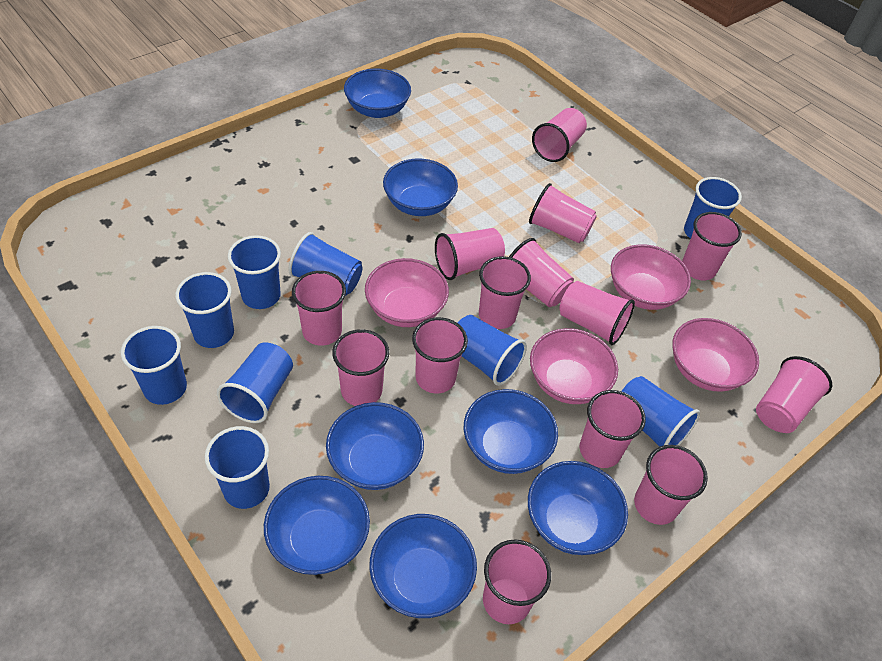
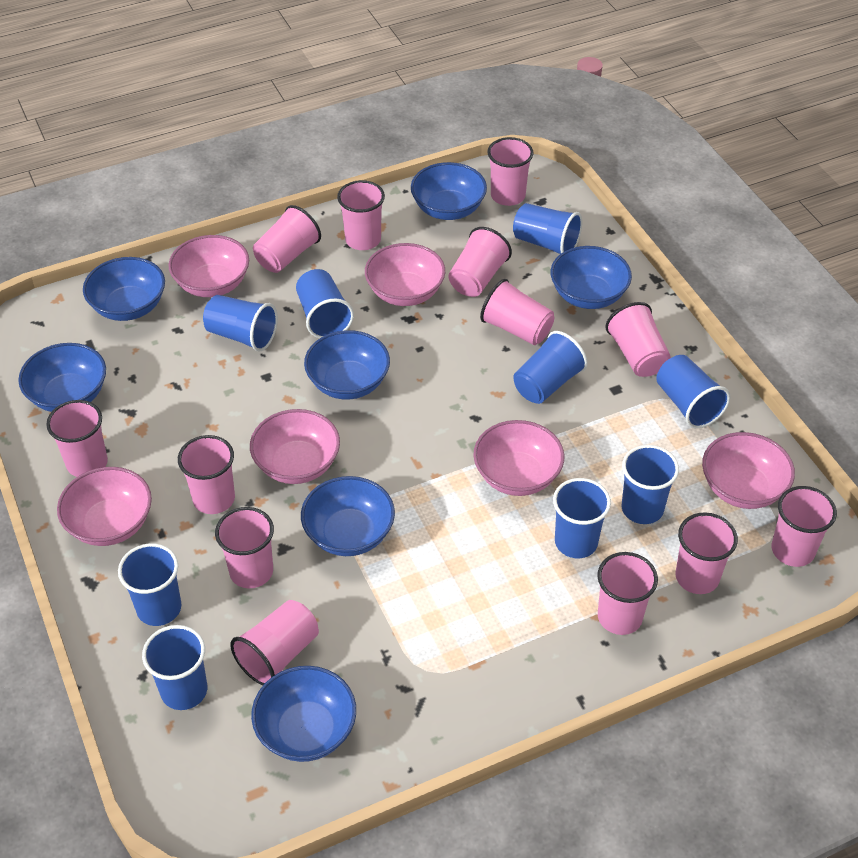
pink bowl: [365,258,449,327] [530,328,618,404] [611,244,691,310] [672,318,759,392] = 4 -> [57,467,152,546] [168,235,249,297] [250,409,340,484] [365,243,445,306] [473,420,564,496] [702,432,795,509] = 6
pink cup: [292,271,346,346] [332,329,389,406] [412,317,468,393] [435,228,505,280] [479,256,531,329] [483,539,551,624] [509,238,574,307] [529,183,597,243] [532,108,587,162] [559,281,635,345] [580,390,646,468] [634,445,708,525] [682,212,742,280] [756,356,832,433] = 14 -> [46,400,108,477] [178,435,235,514] [215,507,274,588] [230,600,319,685] [253,205,321,273] [337,180,385,250] [448,227,512,297] [480,279,554,345] [487,137,533,206] [597,552,658,635] [605,302,671,377] [676,512,738,594] [772,486,837,567] = 13

